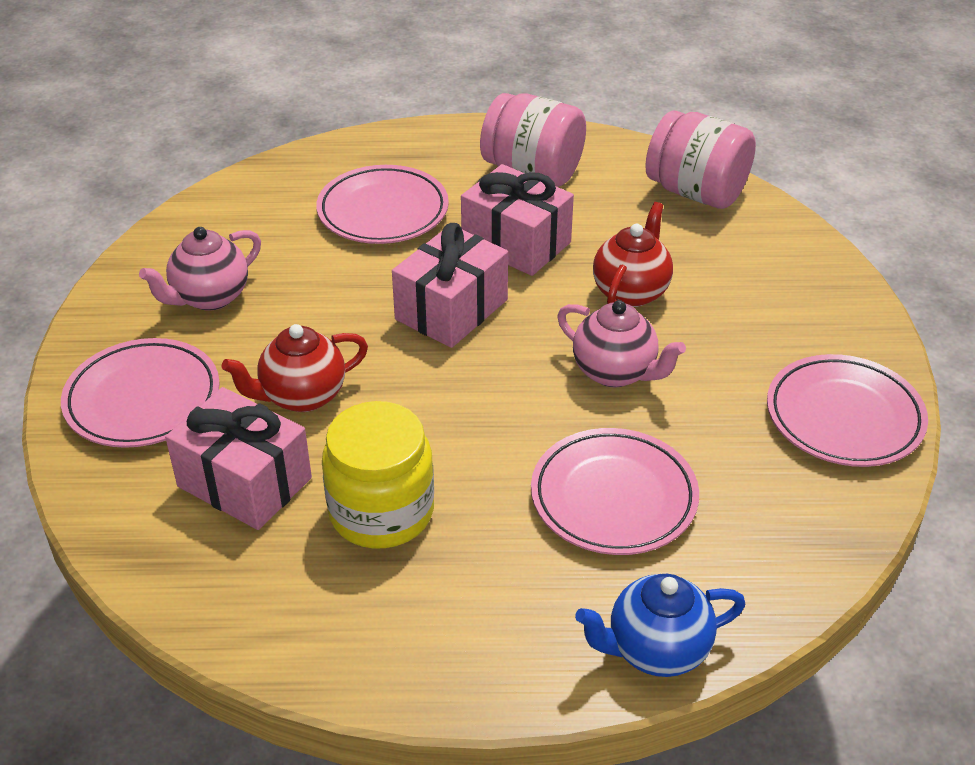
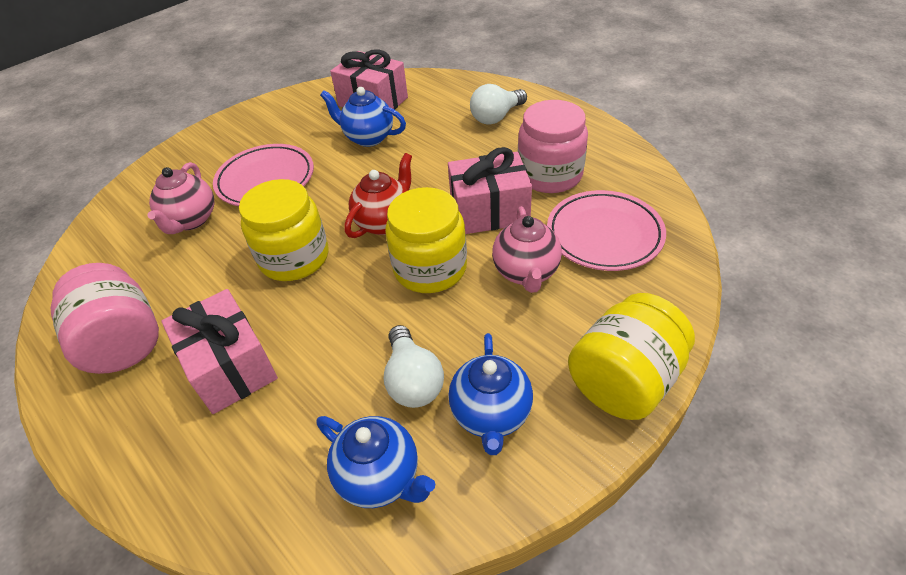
blue teapot: [575,574,745,677] = 1 -> [316,416,435,508] [320,87,406,147] [449,333,533,455] = 3
pink plate: [61,338,220,448] [316,165,449,244] [531,428,699,555] [767,354,928,467] = 4 -> [213,144,314,206] [547,190,666,271] = 2
red teapot: [222,324,368,412] [593,202,673,307] = 2 -> [344,153,412,238] = 1
white light bulb: none = 0 -> [384,325,444,408] [470,84,527,125] = 2
yellow jar: [322,401,434,548] = 1 -> [239,179,329,281] [385,187,467,293] [568,293,695,420] = 3

